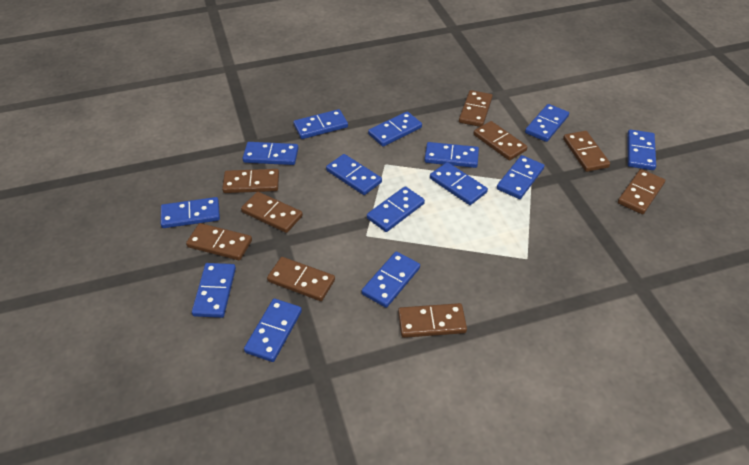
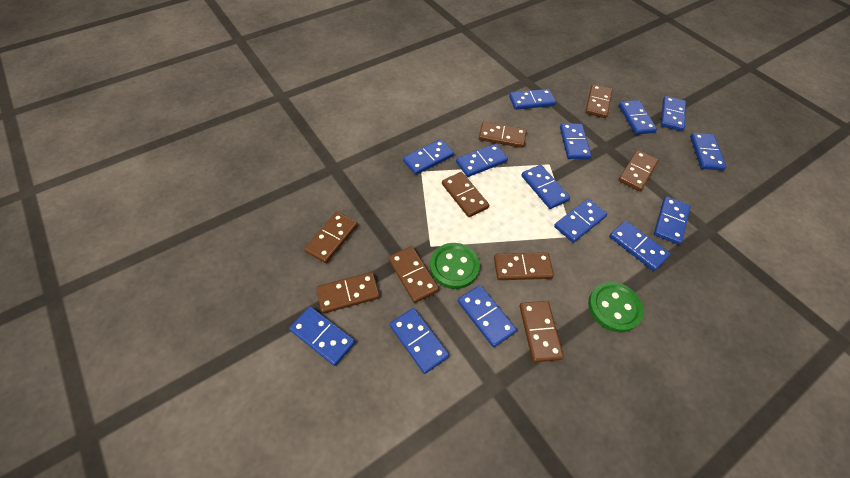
green button: none = 0 -> [430,243,480,289] [588,282,644,333] = 2

